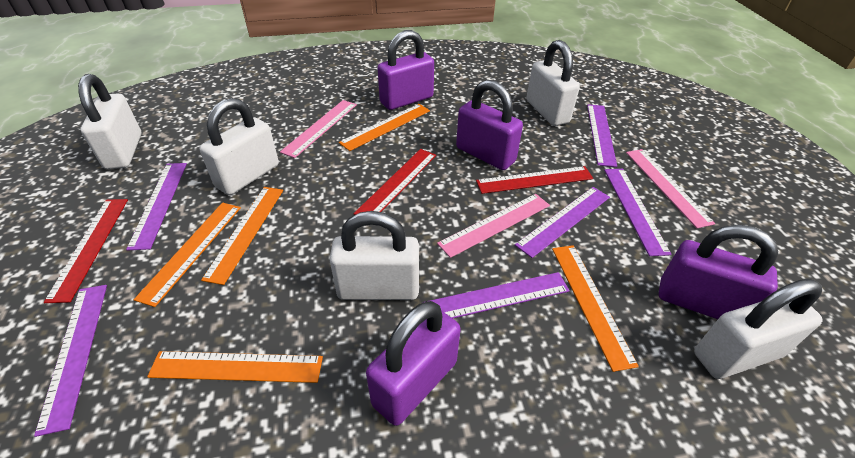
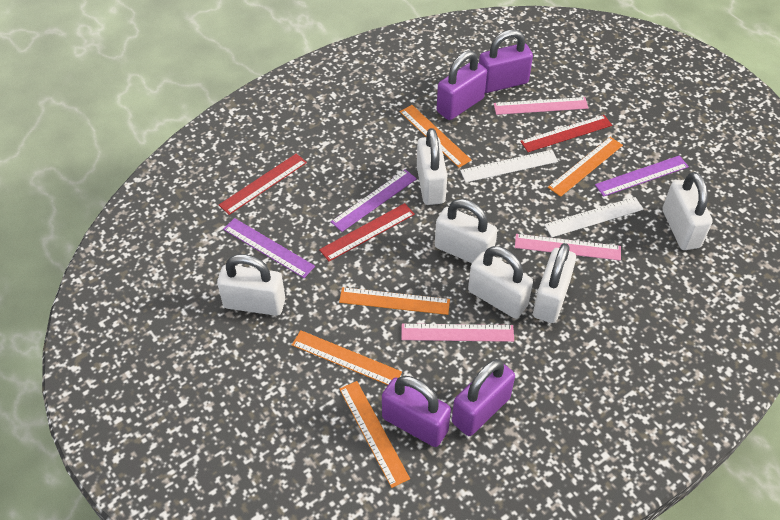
purple ruler: [34,285,107,437] [126,163,187,251] [430,272,570,318] [515,187,610,258] [587,104,617,167] [604,169,672,256] = 6 -> [223,218,315,278] [331,169,417,232] [595,155,689,197] = 3
white padlock: [78,74,142,169] [199,98,279,195] [329,211,419,300] [526,40,580,126] [694,279,823,379] = 5 -> [217,254,285,316] [417,128,447,205] [435,199,497,263] [468,246,533,318] [533,243,576,323] [662,172,713,250] = 6
white ruler: none = 0 -> [460,150,558,182] [544,197,644,237] = 2

